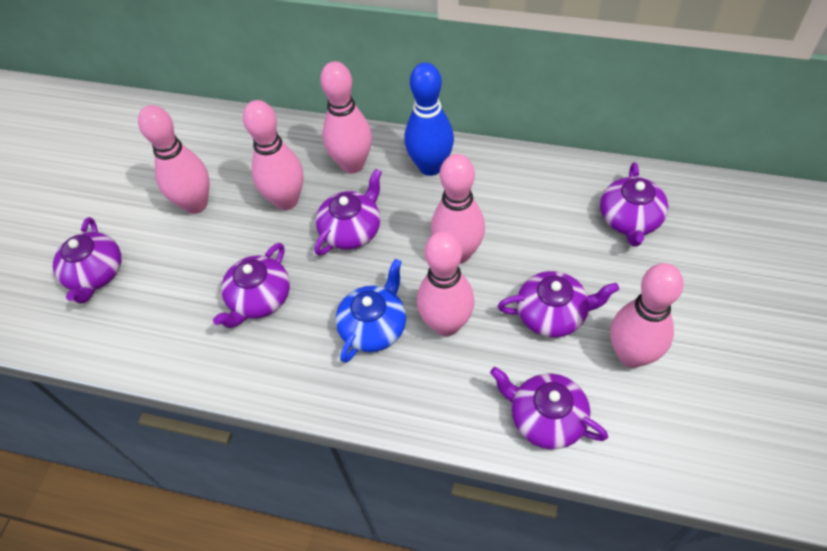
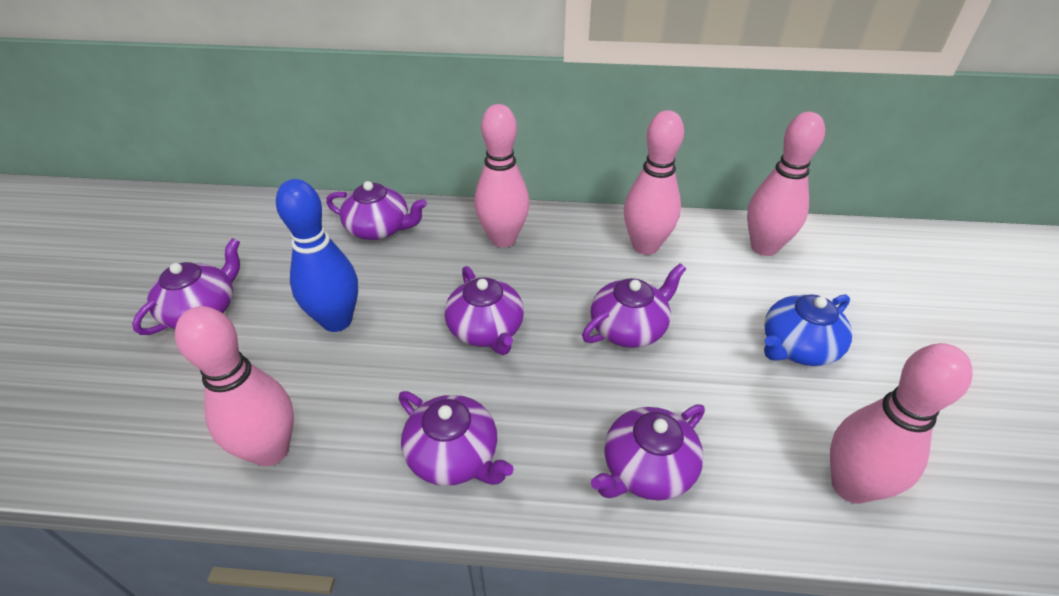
pink bowling pin: [138,105,210,214] [243,100,303,210] [320,61,372,174] [417,231,474,336] [431,154,485,264] [611,263,684,368] = 6 -> [175,306,294,466] [474,104,530,247] [624,110,684,255] [747,112,825,256] [830,343,973,504] = 5

